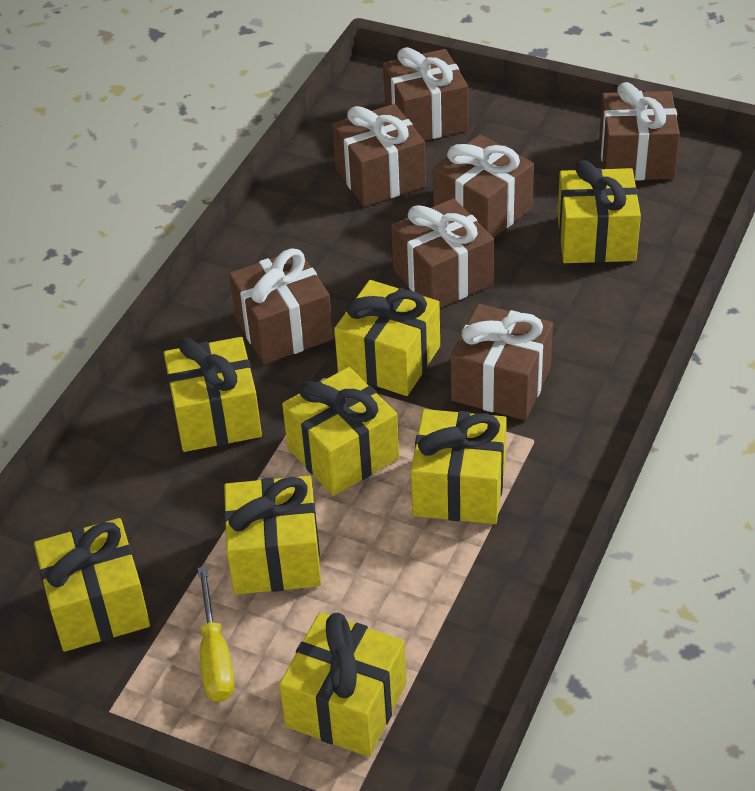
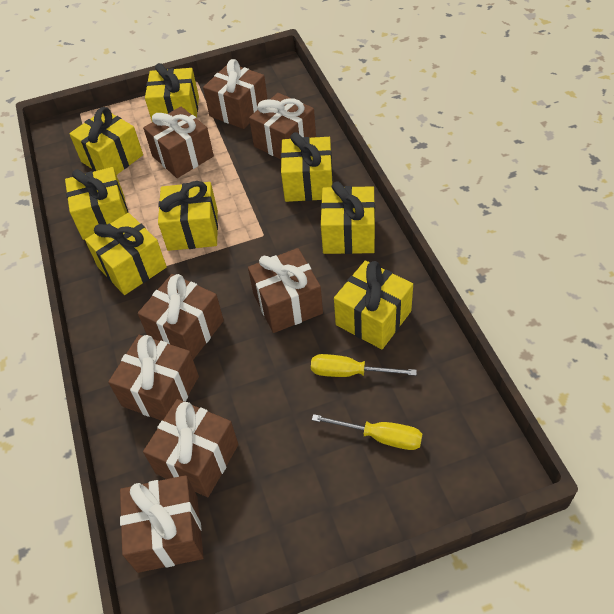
brown gift: [229,248,333,364] [332,104,426,207] [383,47,468,141] [391,198,494,308] [433,135,534,238] [451,304,553,420] [599,82,680,181] = 7 -> [108,335,199,421] [120,475,203,573] [138,274,224,359] [143,107,214,178] [143,399,239,497] [203,59,268,129] [248,248,323,333] [249,93,316,159] = 8
yellow screwdriver: [198,566,235,702] = 1 -> [311,354,417,377] [312,414,422,450] = 2

